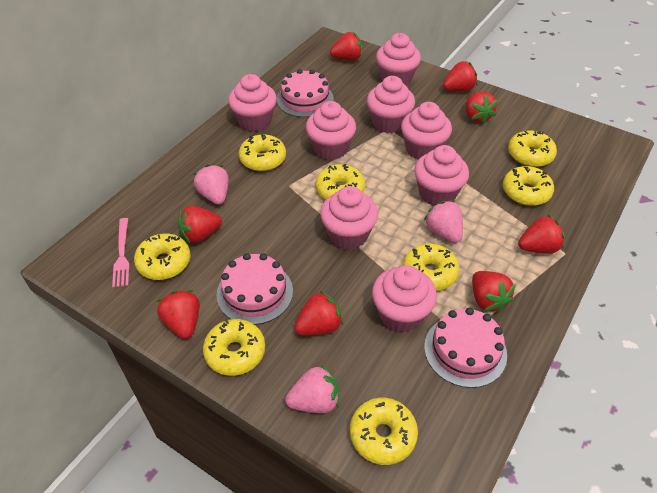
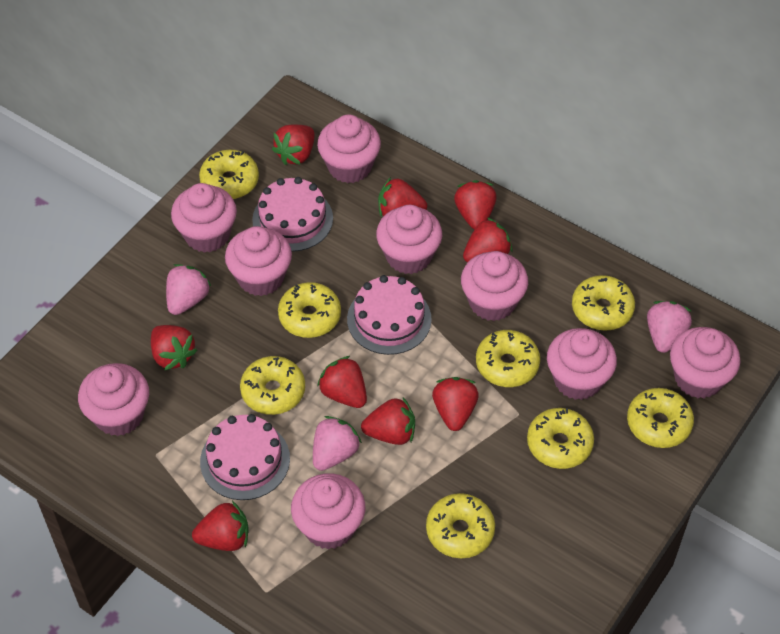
pink cupcake: [228,74,277,131] [306,101,356,160] [320,186,378,250] [367,76,415,133] [372,265,437,333] [376,33,421,86] [401,102,452,160] [414,145,469,206] = 8 -> [78,363,149,436] [171,183,237,253] [225,226,292,296] [291,473,365,550] [317,115,381,183] [376,205,442,274] [461,251,528,321] [547,328,617,400] [670,327,740,398] = 9
pink fork: [112,218,130,288] = 1 -> none = 0
red strawberry: [157,290,200,339] [178,206,222,243] [294,291,343,336] [330,32,362,61] [443,61,478,91] [466,92,498,124] [472,271,516,313] [518,215,565,253] = 8 -> [151,325,198,370] [192,501,249,551] [272,125,314,165] [317,356,367,408] [361,398,415,445] [378,177,427,217] [432,377,479,431] [454,180,497,229] [463,217,512,263] = 9

